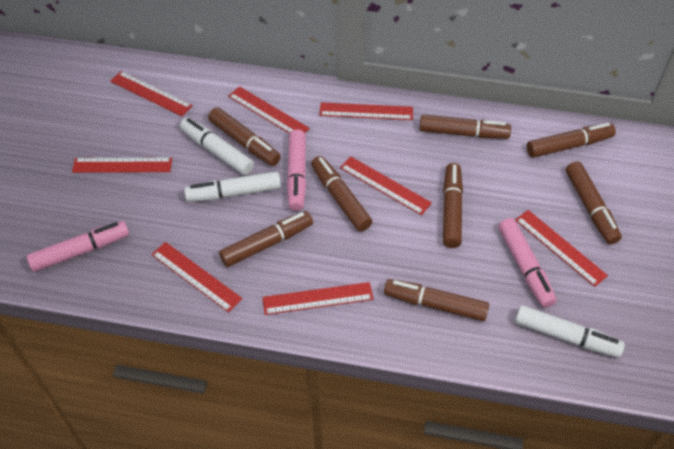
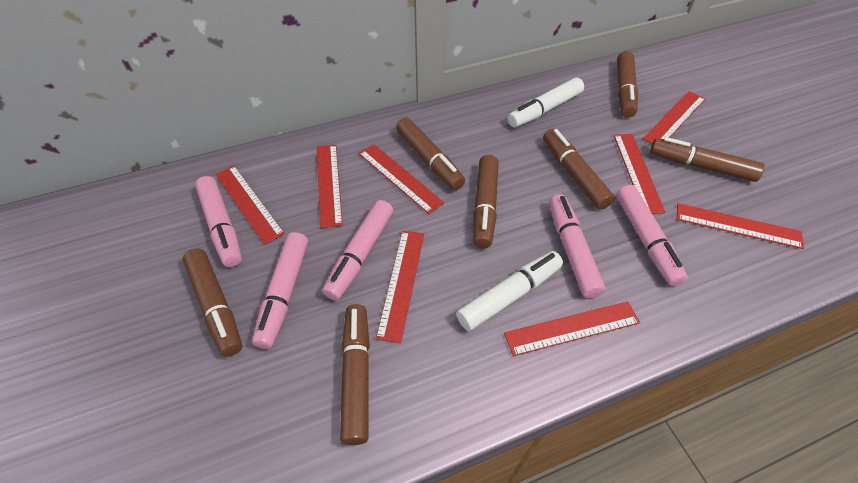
brown marker: [208,107,281,166] [219,211,313,267] [311,156,372,231] [384,279,489,321] [419,115,511,139] [443,163,463,248] [527,123,616,158] [566,161,622,245] = 8 -> [183,248,242,357] [340,304,370,445] [396,118,465,190] [473,155,499,248] [543,129,615,210] [617,51,638,118] [650,137,765,182] = 7
pink marker: [27,221,129,272] [287,130,306,211] [498,218,557,308] = 3 -> [195,176,242,267] [252,232,308,349] [322,200,393,301] [549,194,606,298] [616,185,688,286] = 5
white marker: [180,117,254,175] [184,171,281,202] [515,305,625,358] = 3 -> [456,251,563,331] [508,77,584,128] = 2

